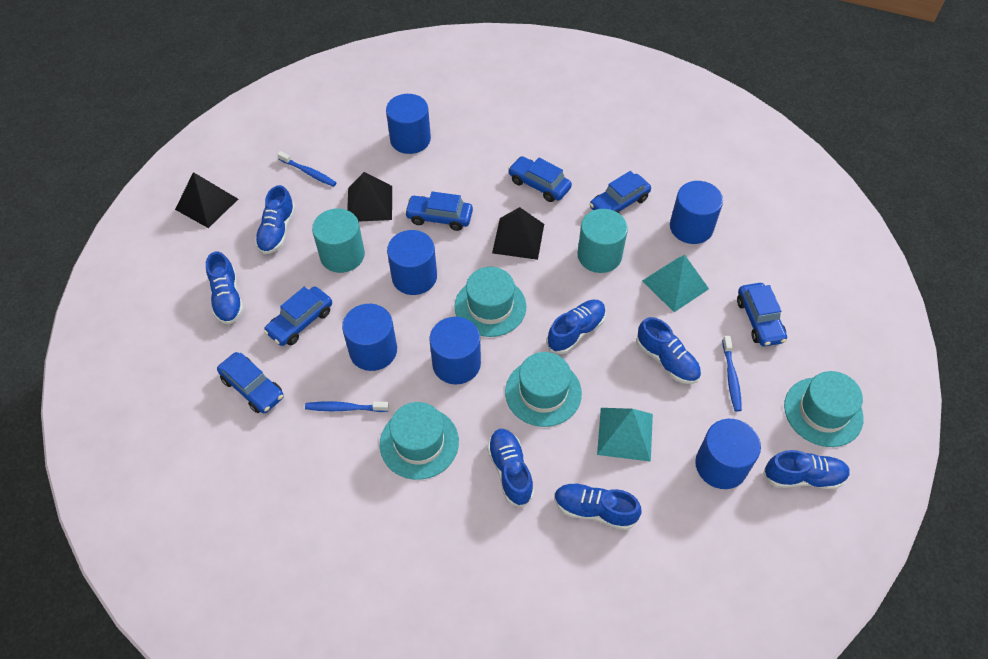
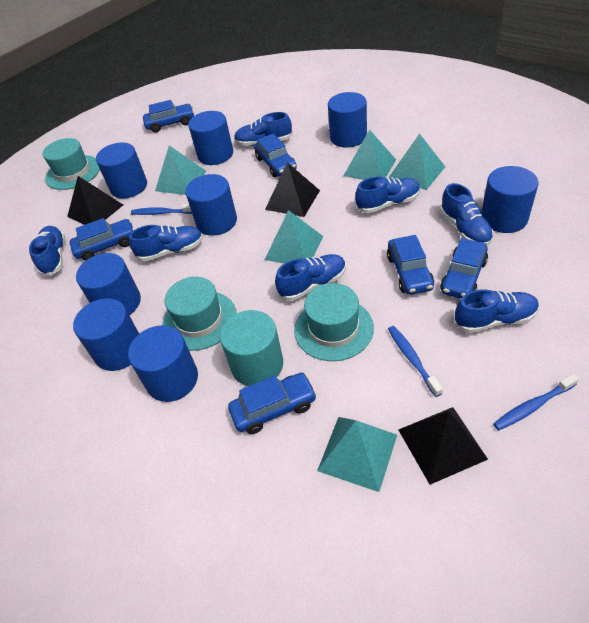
blue cylinder: [342,304,397,371] [386,94,431,154] [387,230,437,295] [429,317,481,384] [670,181,723,244] [695,419,761,489] = 6 -> [73,298,139,371] [76,253,141,315] [96,143,147,199] [128,325,198,402] [185,174,237,236] [188,111,233,165] [328,92,367,148] [481,166,538,233] = 8
turquoise cylinder: [312,208,365,273] [577,209,628,273] = 2 -> [220,310,283,386] = 1
turquoise hat: [380,402,459,480] [454,267,526,337] [505,352,582,427] [784,371,864,447] = 4 -> [43,138,100,190] [162,277,237,351] [294,283,374,361] = 3
turquoise pyramid: [597,408,653,462] [642,255,709,312] = 2 -> [155,145,206,195] [265,210,323,264] [317,417,397,492] [343,129,396,180] [388,133,445,190] = 5

